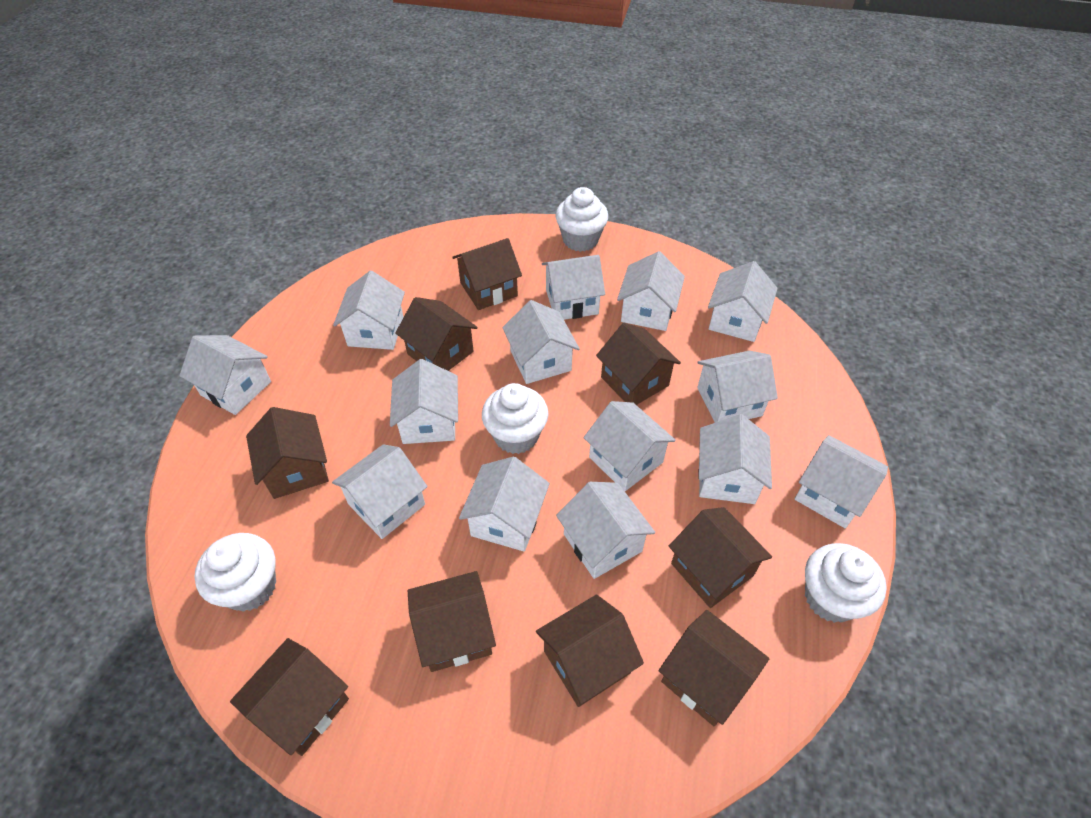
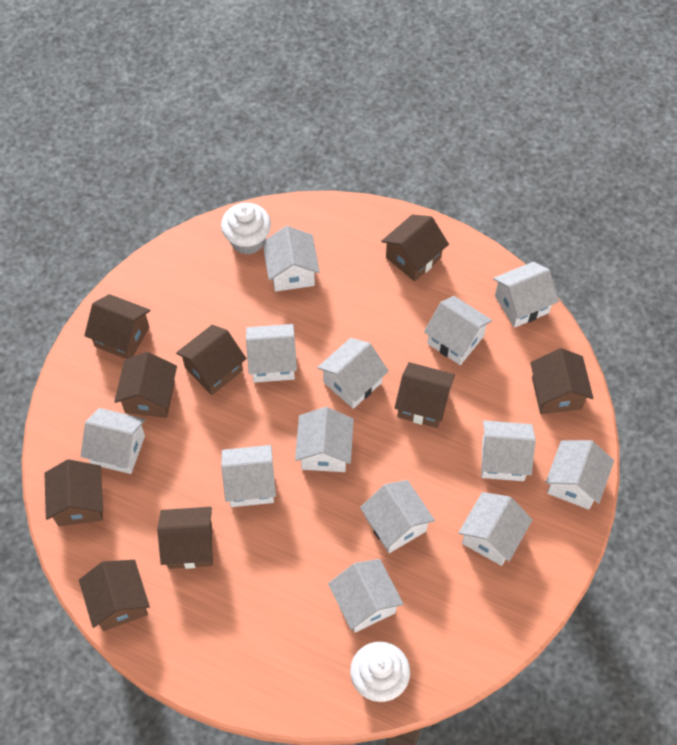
white cupcake: [194,533,276,612] [482,383,549,454] [555,187,608,252] [805,543,887,623] = 4 -> [221,203,271,255] [350,642,410,702] = 2
white house: [179,335,271,415] [332,444,428,539] [333,271,405,350] [390,359,458,444] [459,457,550,552] [502,300,580,384] [542,255,605,320] [556,482,655,579] [583,401,676,491] [617,251,685,331] [697,351,778,423] [698,414,772,504] [708,261,778,342] [795,435,888,528] = 14 -> [81,408,145,474] [221,445,276,507] [246,324,297,383] [262,226,320,292] [295,407,354,472] [317,338,389,409] [328,559,404,633] [360,480,435,553] [424,296,492,365] [458,492,533,566] [481,420,536,481] [493,262,559,328] [546,440,614,510] = 13

